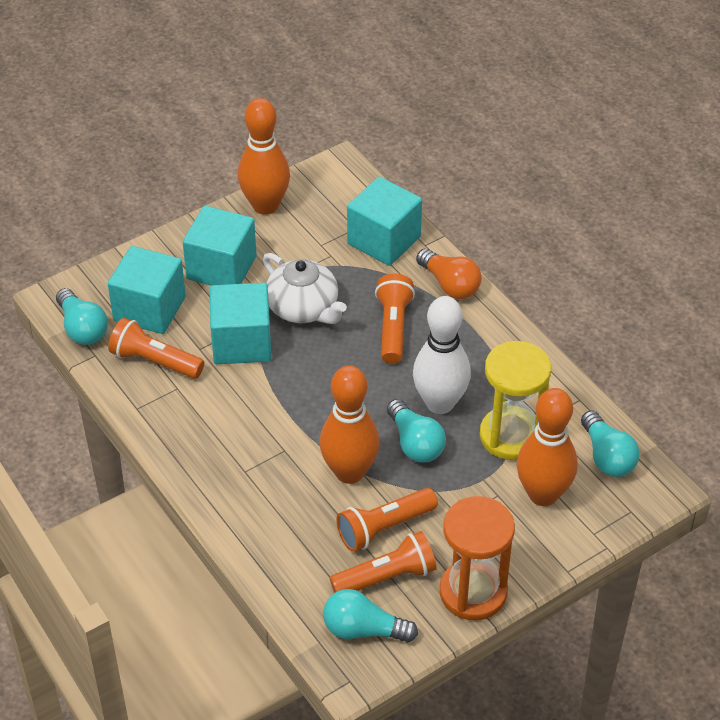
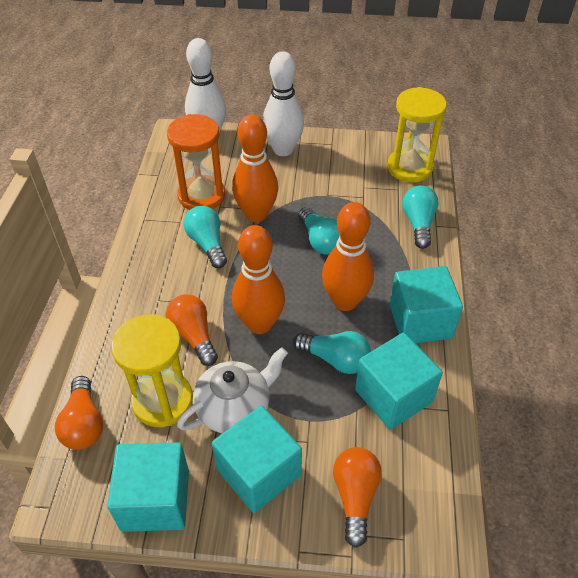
orange flashlight: [108,318,204,379] [330,531,437,593] [336,488,438,552] [375,274,415,364] = 4 -> none = 0
orange light bulb: [416,249,482,299] = 1 -> [55,376,103,450] [166,294,218,366] [333,447,382,548] = 3
white bowling pin: [413,296,471,414] = 1 -> [185,38,226,133] [263,51,304,156] = 2
yellow hourglass: [480,341,551,460] = 1 -> [111,314,193,427] [387,87,447,183] = 2

